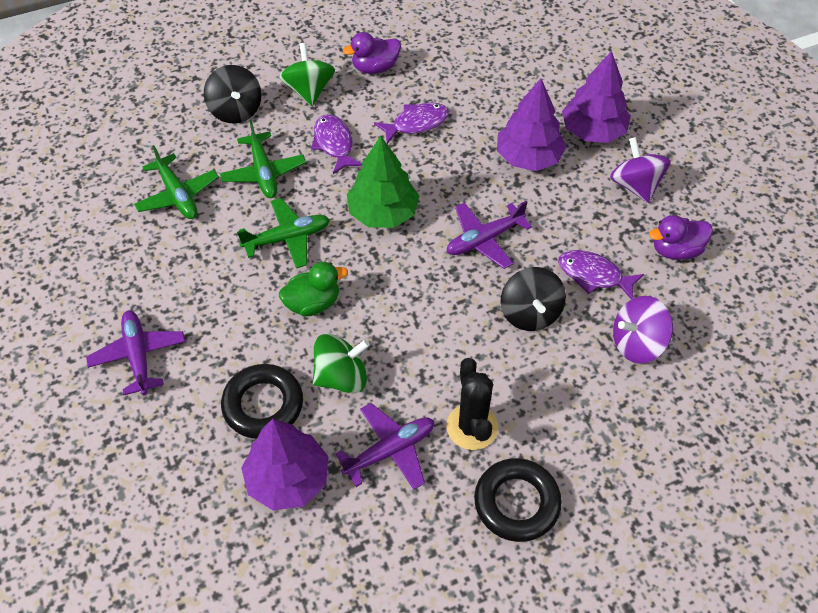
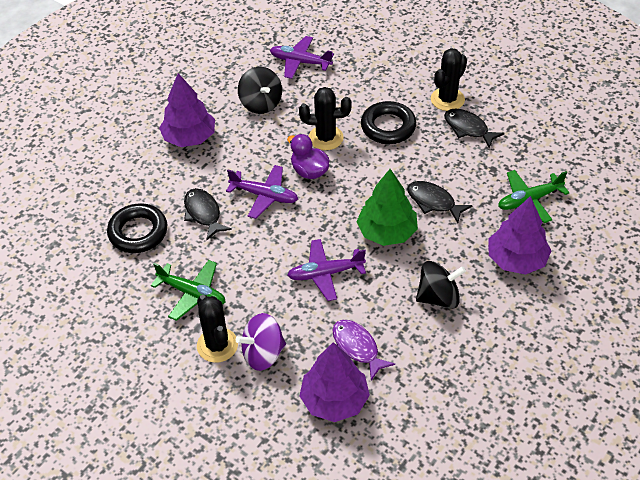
black cactus: [446,358,499,450] = 1 -> [197,295,238,363] [299,87,352,150] [431,48,467,111] = 3
black fish: none = 0 -> [184,188,232,240] [407,181,473,223] [444,109,505,148] = 3
green duck: [279,262,348,317] = 1 -> none = 0
green plane: [134,145,219,219] [220,120,306,198] [237,198,330,268] = 3 -> [151,260,226,321] [498,170,569,223] = 2
green spinning top: [279,43,335,106] [313,334,370,394] = 2 -> none = 0
purple duck: [343,32,401,74] [649,215,713,260] = 2 -> [287,134,330,179] = 1
purple fish: [311,114,362,174] [374,103,449,144] [558,250,644,300] = 3 -> [332,320,395,381] = 1
purple spinning top: [610,137,671,203] [613,296,673,363] = 2 -> [236,313,286,371] = 1

